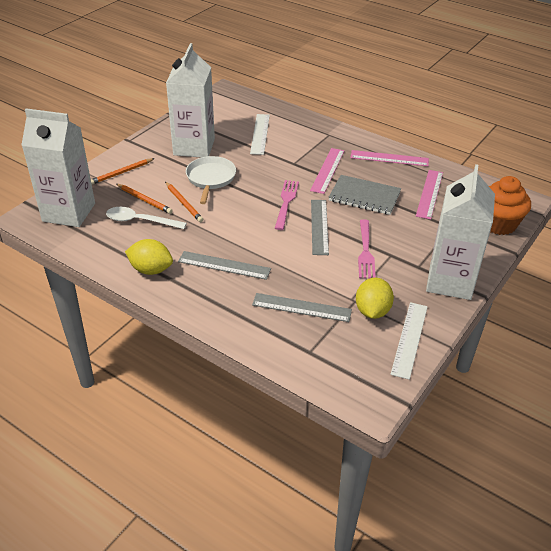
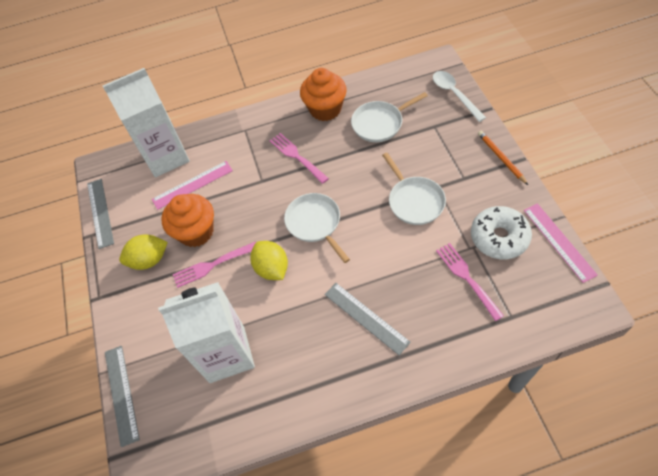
grey notebook: [329,175,401,215] = 1 -> none = 0
orange cupcake: [489,176,531,235] = 1 -> [161,194,214,247] [300,68,347,121] = 2
orange pencil: [91,158,155,185] [116,184,173,214] [165,182,203,222] = 3 -> [478,131,528,185] = 1
pink fork: [275,180,299,230] [358,219,376,279] = 2 -> [173,242,256,288] [269,133,329,184] [436,243,504,321] = 3
pink ruler: [310,148,344,194] [351,150,429,166] [416,170,443,220] = 3 -> [152,161,233,210] [524,203,598,283] = 2
white carton: [21,108,95,227] [166,43,215,157] [426,164,495,300] = 3 -> [103,68,190,177] [158,282,255,383] = 2
white donut: none = 0 -> [471,206,532,259] = 1
white pan: [186,156,236,204] = 1 -> [284,193,350,263] [351,92,428,142] [382,153,446,225] = 3
white ruler: [250,114,270,155] [390,302,428,380] = 2 -> none = 0

